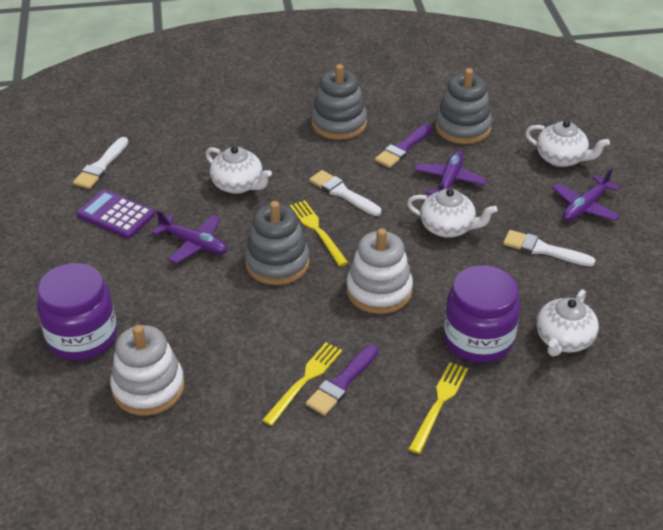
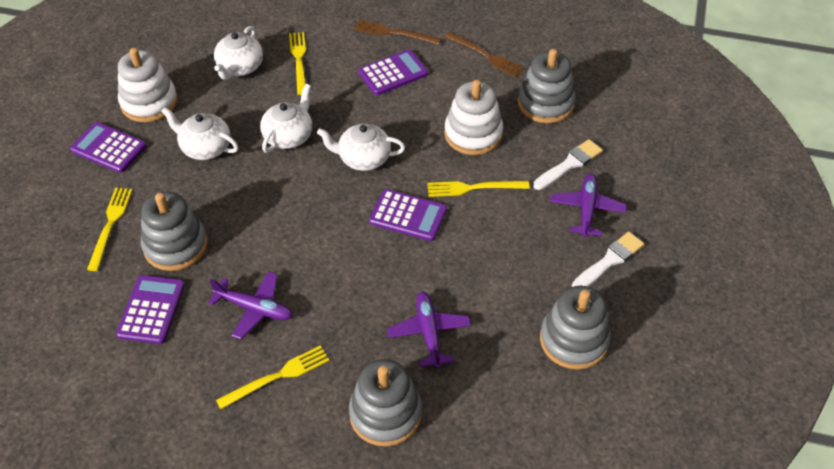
brown fork: none = 0 -> [354,20,442,44] [445,32,524,78] = 2
grey stacking toy: [245,201,310,285] [311,64,367,140] [435,68,492,144] = 3 -> [141,192,208,271] [349,359,422,447] [518,49,576,123] [540,286,611,370] = 4
purple brush: [306,345,378,416] [375,123,433,168] = 2 -> none = 0
purple calculator: [77,189,155,239] = 1 -> [70,122,147,173] [116,275,185,344] [358,49,428,95] [369,189,447,241] = 4
purple jar: [37,263,117,361] [444,265,520,363] = 2 -> none = 0
white brush: [73,137,128,189] [309,170,381,216] [503,230,596,267] = 3 -> [533,139,603,190] [572,232,644,287] = 2
yellow fork: [262,342,342,426] [290,200,349,266] [408,362,468,454] = 3 -> [87,188,132,271] [216,346,329,409] [289,32,306,95] [427,181,530,197] = 4

